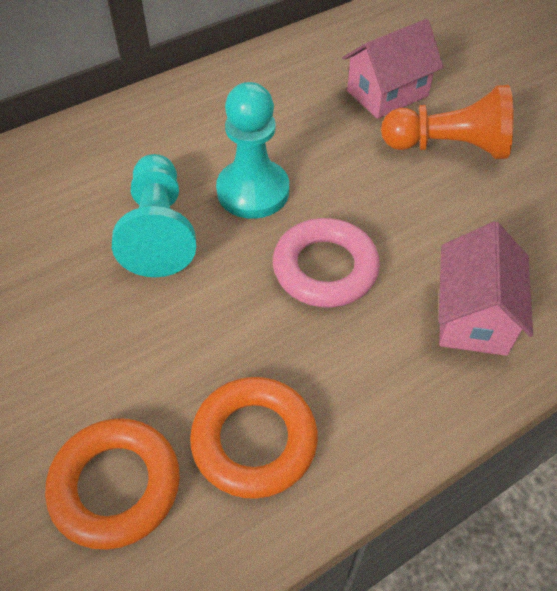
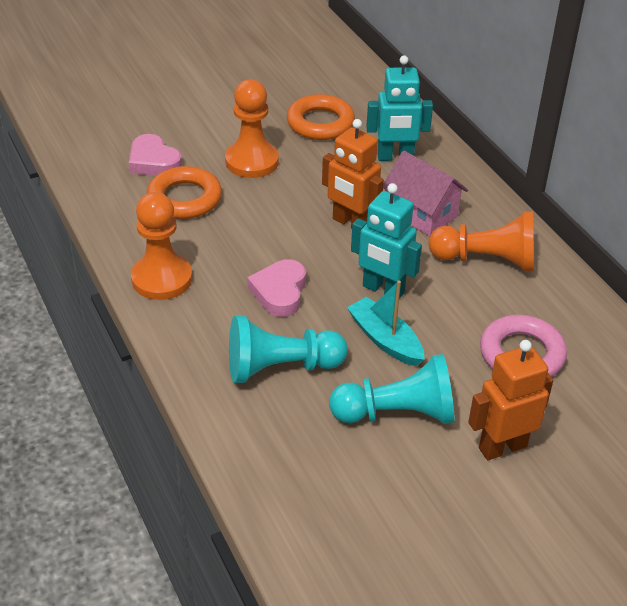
orange pawn: [381,85,514,159] = 1 -> [131,192,192,300] [225,79,279,178] [428,211,534,272] = 3
orange robot: none = 0 -> [322,119,384,229] [468,340,553,460] = 2
pink heart: none = 0 -> [129,134,182,176] [247,259,306,317] = 2
pink house: [342,19,444,119] [439,222,533,356] = 2 -> [383,151,468,236] = 1
turquoise boat: none = 0 -> [347,280,425,366] = 1
turquoise robot: none = 0 -> [351,183,422,299] [366,56,433,161] = 2

